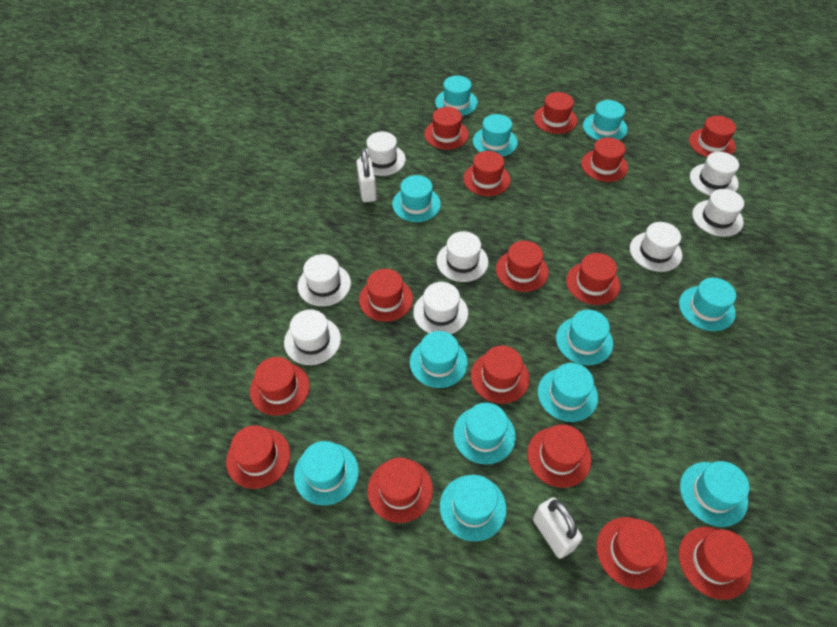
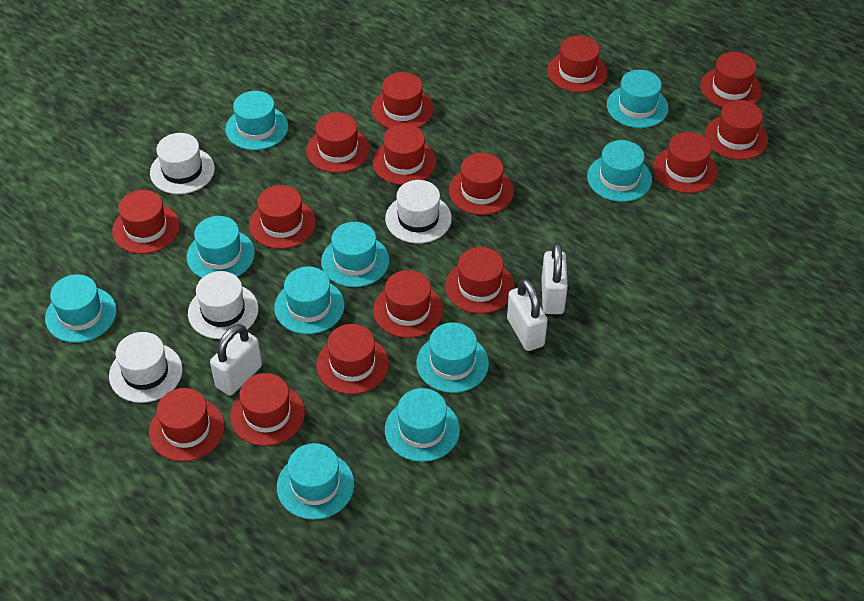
turquoise hat: [294,441,359,505] [392,175,441,222] [410,331,468,388] [435,76,478,116] [440,475,506,541] [453,403,516,464] [473,114,518,157] [538,363,598,422] [556,310,613,365] [583,100,627,140] [679,278,736,331] [680,461,750,527] = 12 -> [45,274,117,343] [187,216,255,278] [225,91,288,150] [274,266,344,334] [277,443,354,520] [321,222,389,287] [385,388,460,462] [416,322,489,393] [587,140,652,202] [607,70,669,128] = 10
white hat: [284,309,341,365] [297,254,351,306] [360,132,406,176] [413,282,468,334] [436,231,489,282] [630,222,682,272] [690,152,739,196] [692,189,744,237] = 8 -> [109,332,183,403] [150,133,215,194] [188,271,258,339] [385,180,452,243] = 4
white padlock: [356,149,377,202] [533,497,583,558] = 2 -> [210,324,262,396] [507,279,548,351] [541,243,568,314] = 3

